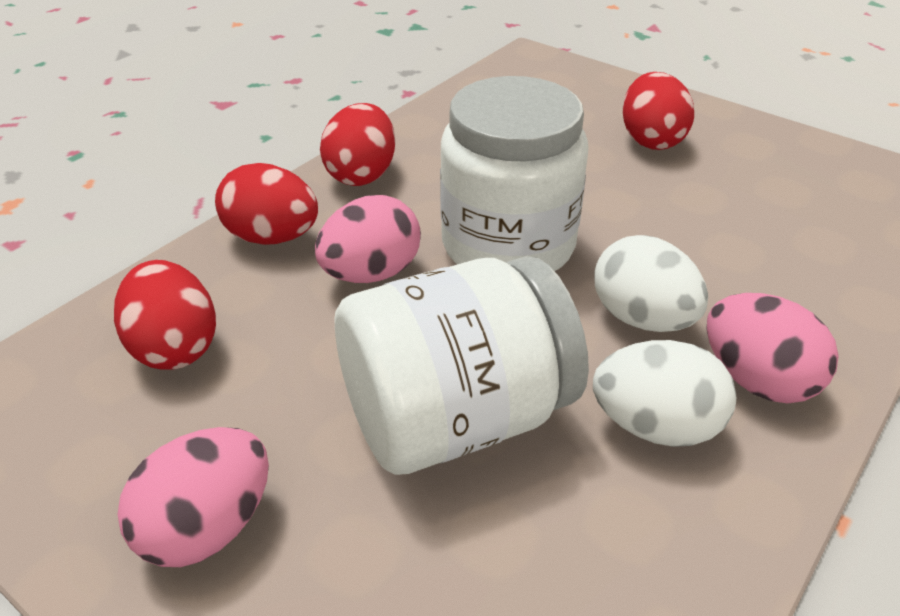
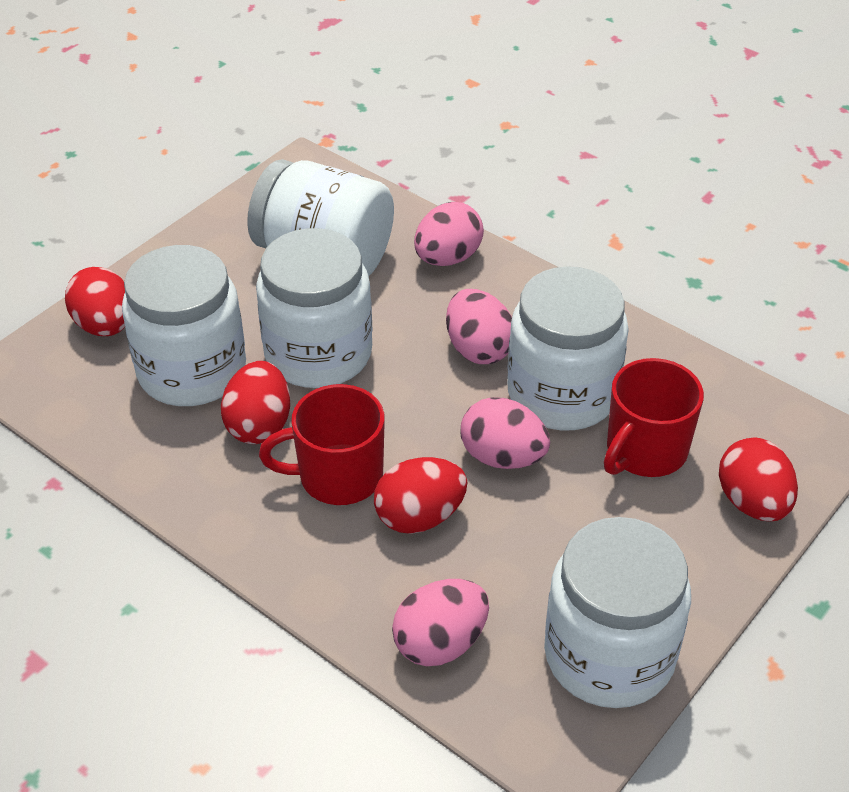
pink egg: [117,427,269,567] [315,195,421,283] [706,293,839,403] = 3 -> [392,579,489,666] [414,202,484,266] [446,289,512,364] [461,397,550,469] = 4
red mug: none = 0 -> [259,384,385,505] [604,358,704,477] = 2
white egg: [593,340,736,447] [594,235,708,332] = 2 -> none = 0
white jar: [334,256,589,475] [440,76,589,271] = 2 -> [122,245,246,406] [247,159,394,276] [256,228,372,388] [507,266,629,430] [544,517,691,708] = 5

